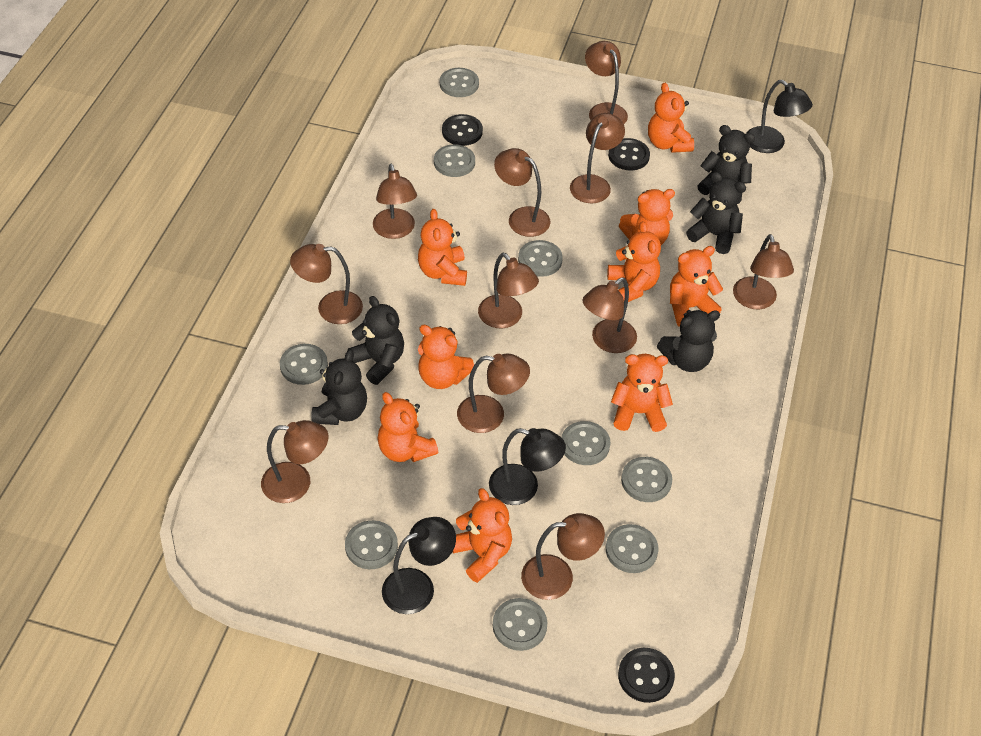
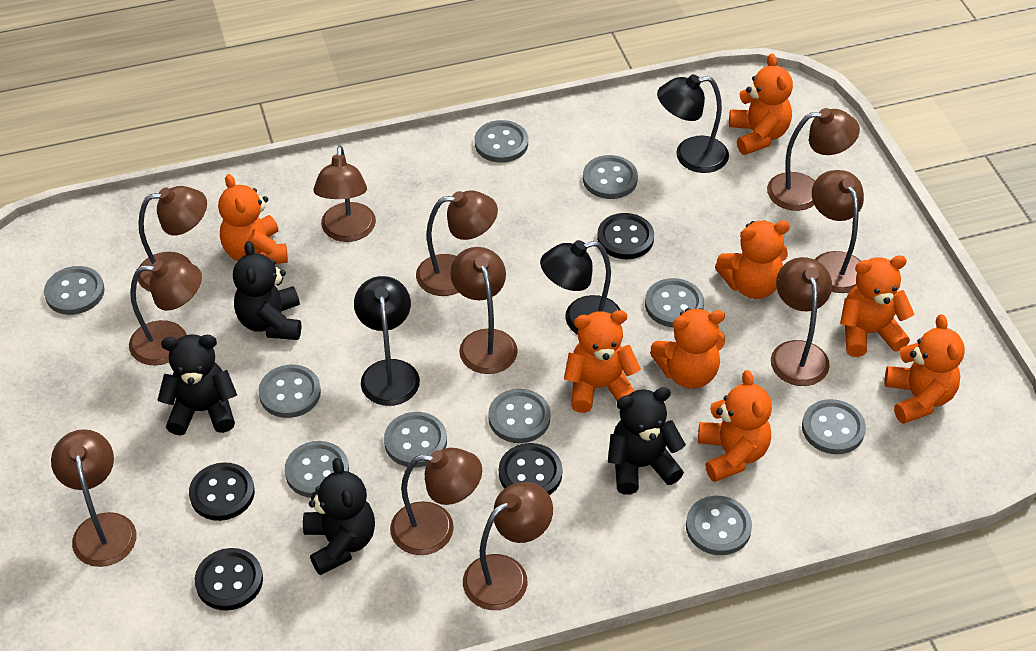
black button: [442,114,483,146] [608,138,650,171] [618,648,675,703] = 3 -> [189,462,255,521] [195,548,263,610] [499,443,563,495] [597,213,654,259] = 4
black teddy bear: [311,350,367,425] [348,296,404,385] [657,310,720,372] [686,172,746,254] [698,125,755,204] = 5 -> [157,334,237,436] [233,241,301,340] [303,458,375,575] [608,387,686,495] = 4
grey button: [280,344,328,385] [345,520,398,569] [434,144,475,177] [440,68,479,97] [493,598,547,651] [518,240,563,277] [562,421,610,465] [606,524,659,573] [621,457,672,502] = 9 -> [44,266,105,315] [258,365,321,418] [285,441,349,498] [384,412,447,467] [475,120,528,163] [488,389,551,443] [583,155,638,199] [645,278,704,327] [686,496,752,555] [802,399,866,454] = 10
orange teddy bear: [377,392,438,462] [418,209,467,286] [418,324,474,389] [453,488,512,583] [607,221,661,302] [611,354,673,432] [619,189,675,245] [648,83,694,153] [670,246,723,327] = 9 -> [218,174,288,264] [564,310,641,413] [650,308,725,389] [698,370,772,482] [715,220,790,299] [729,54,793,155] [840,255,914,357] [885,314,965,424] = 8

